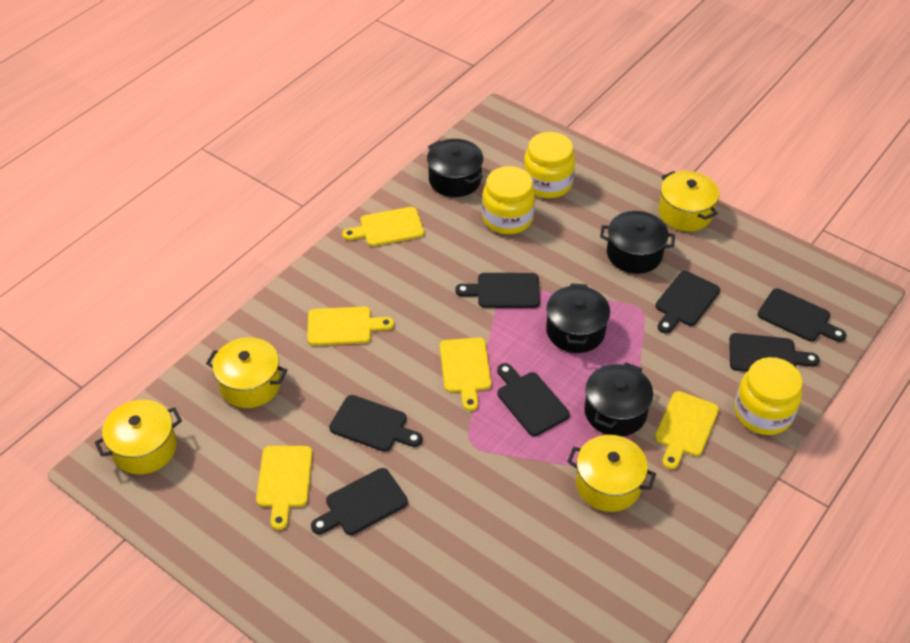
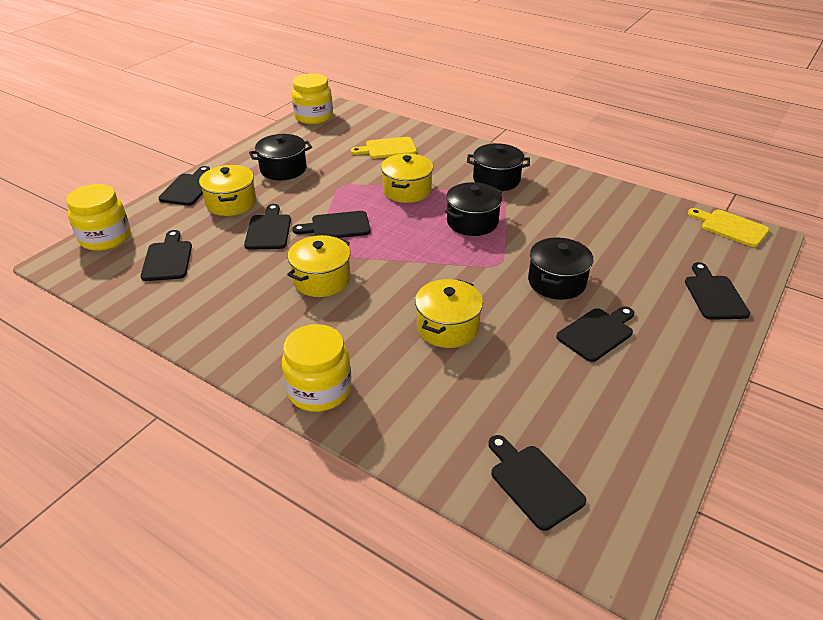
yellow cutting board: [256,446,313,530] [307,307,394,346] [342,207,424,246] [440,337,491,411] [655,391,719,470] = 5 -> [351,137,417,159] [688,208,770,247] = 2

